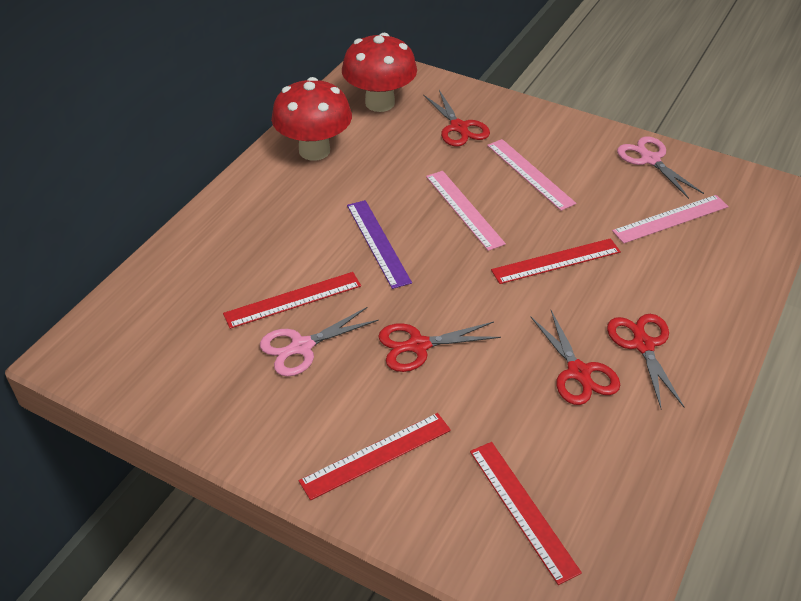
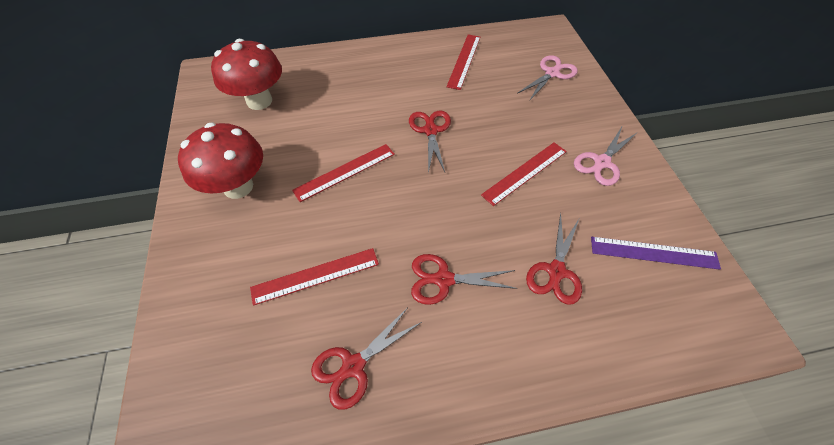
pink ruler: [426,171,506,251] [487,139,576,211] [612,195,729,243] = 3 -> none = 0

